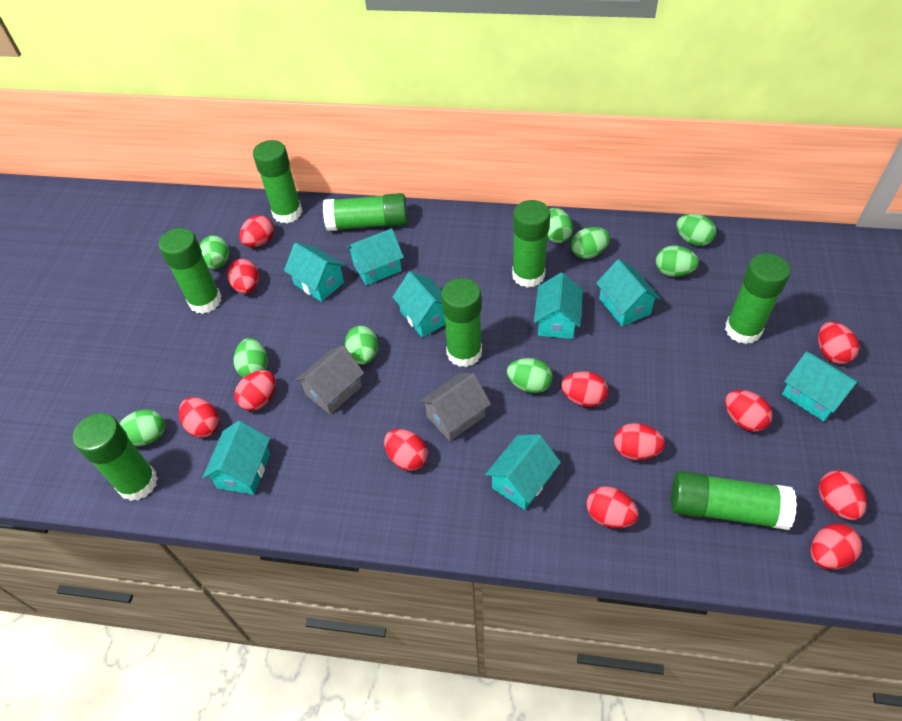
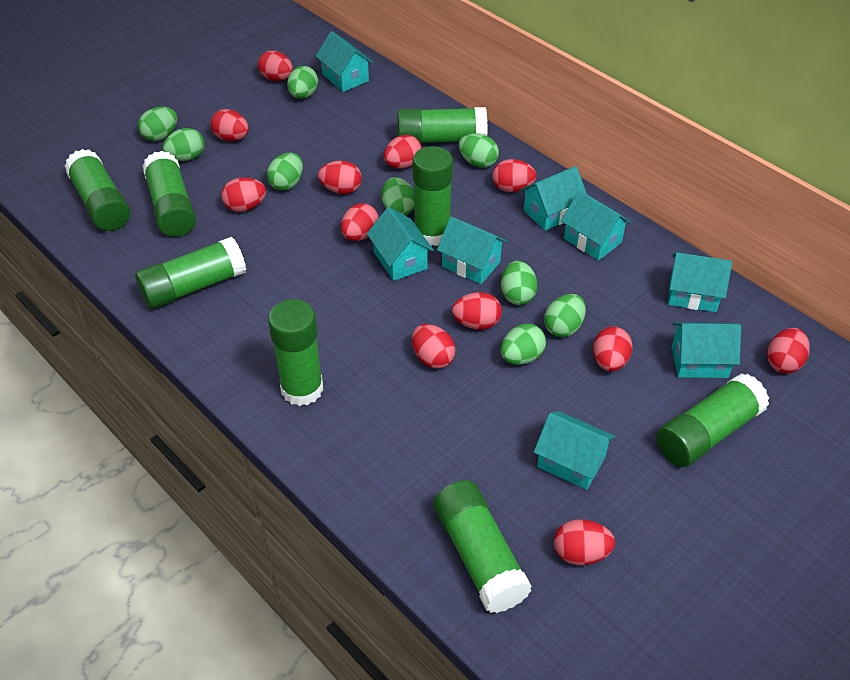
grey house: [295,346,364,414] [419,373,491,441] = 2 -> none = 0

